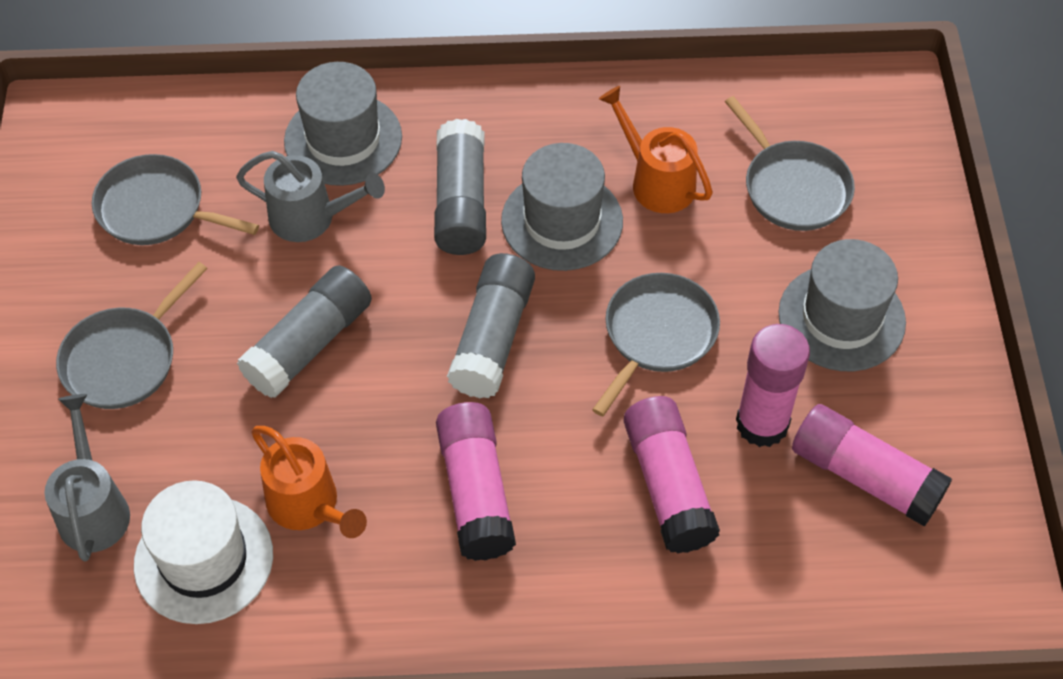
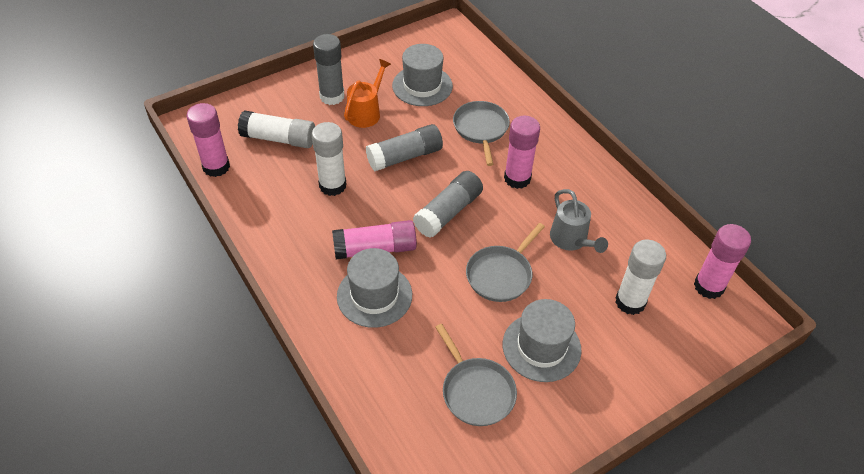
grey pan: [56,262,208,409] [92,154,259,245] [592,273,720,416] [725,96,855,231] = 4 -> [435,324,517,426] [453,101,510,166] [466,223,545,302] = 3
grey watering can: [44,394,130,562] [236,151,385,242] = 2 -> [550,189,608,253] = 1
orange watering can: [251,426,367,538] [599,86,713,213] = 2 -> [344,59,391,128] = 1
white glue stick: none = 0 -> [238,110,315,148] [312,122,346,196] [615,240,666,315] = 3
white hat: [134,480,273,624] = 1 -> none = 0

